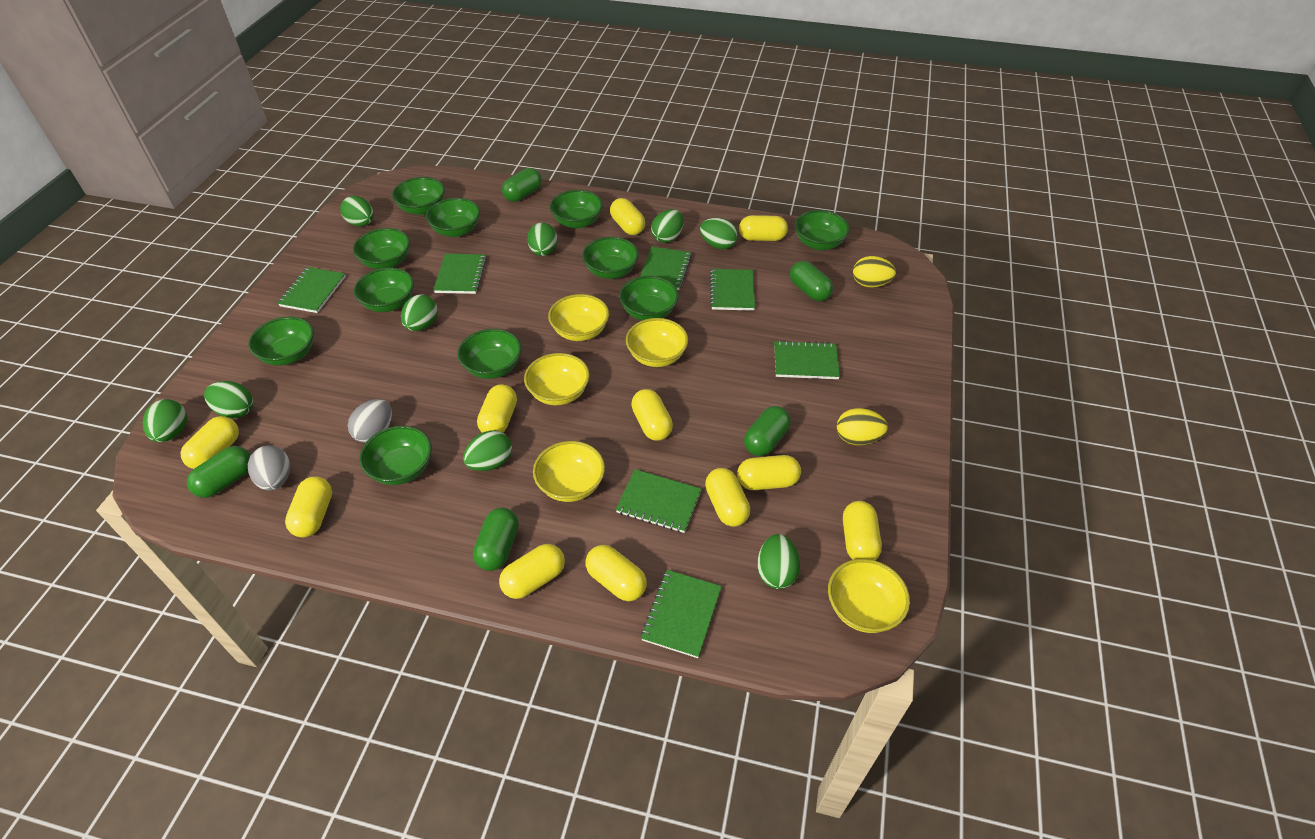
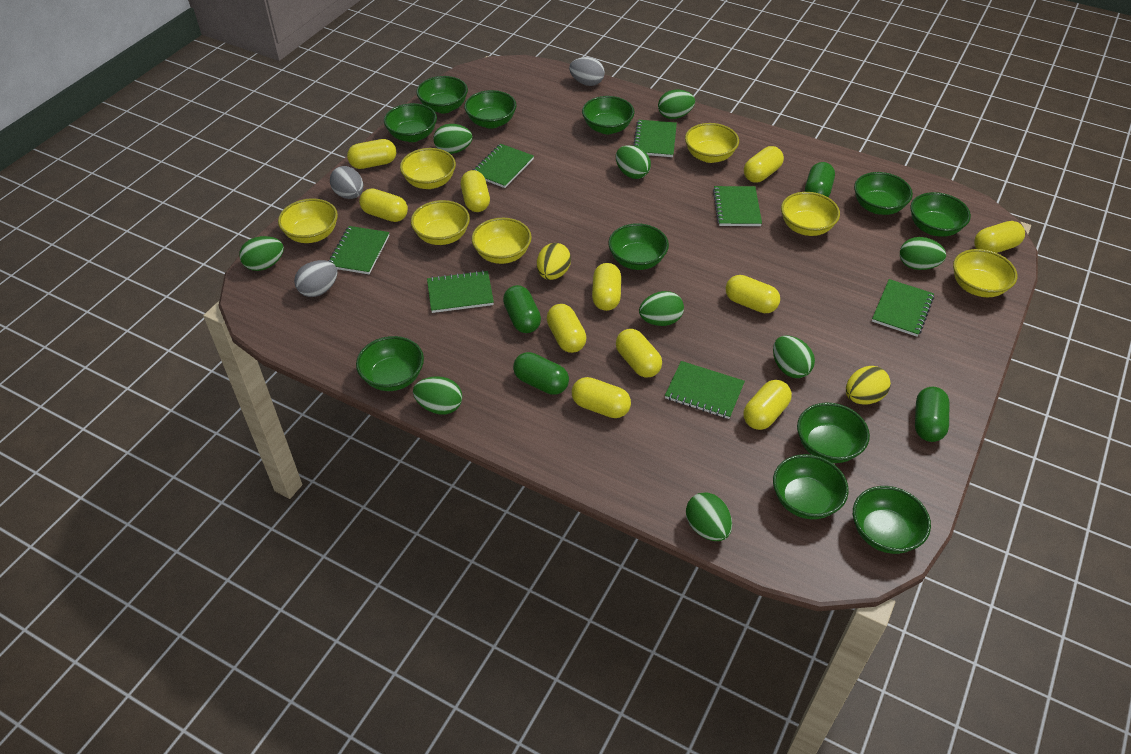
green capsule: [187,446,251,498] [473,507,519,571] [502,168,542,202] [744,406,791,456] [790,261,833,301] = 5 -> [503,285,541,333] [513,352,569,395] [805,162,835,197] [915,387,950,442] = 4
grey egg: [248,446,290,491] [348,399,392,443] = 2 -> [294,260,337,297] [330,166,363,199] [569,57,605,86] = 3
yellow bowl: [524,353,590,405] [533,441,605,502] [548,294,609,341] [626,318,688,367] [828,559,910,633] = 5 -> [278,198,338,243] [400,148,456,189] [411,200,470,245] [472,218,532,264] [685,123,739,163] [781,192,840,236] [953,249,1017,297] = 7

